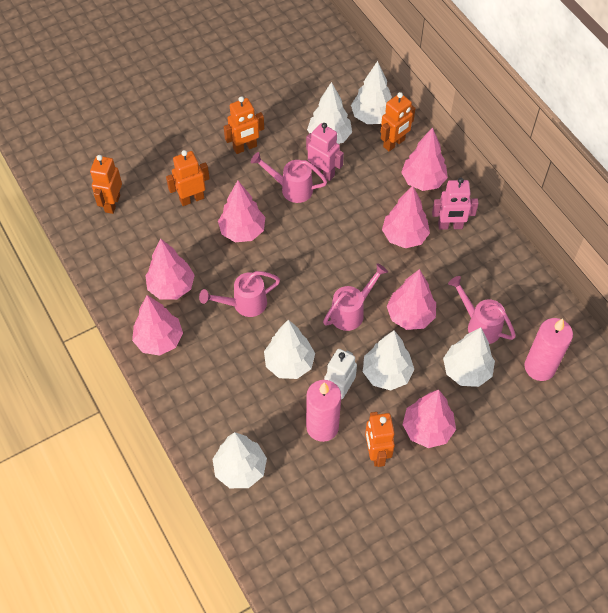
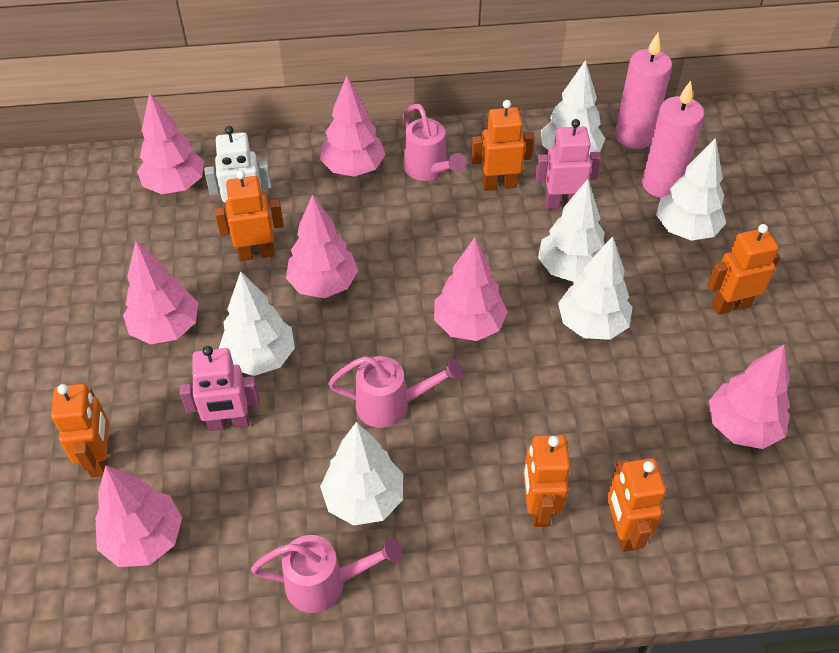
orange robot: [90,155,122,214] [166,150,210,206] [224,96,264,154] [365,412,395,467] [381,92,416,151] = 5 -> [51,384,109,477] [214,170,284,261] [471,100,534,191] [523,435,570,527] [607,458,666,552] [707,224,780,315] = 6
pink watering can: [199,271,280,317] [251,152,327,203] [323,263,388,331] [448,276,516,344] = 4 -> [251,535,402,613] [328,356,463,428] [403,104,467,181] = 3

